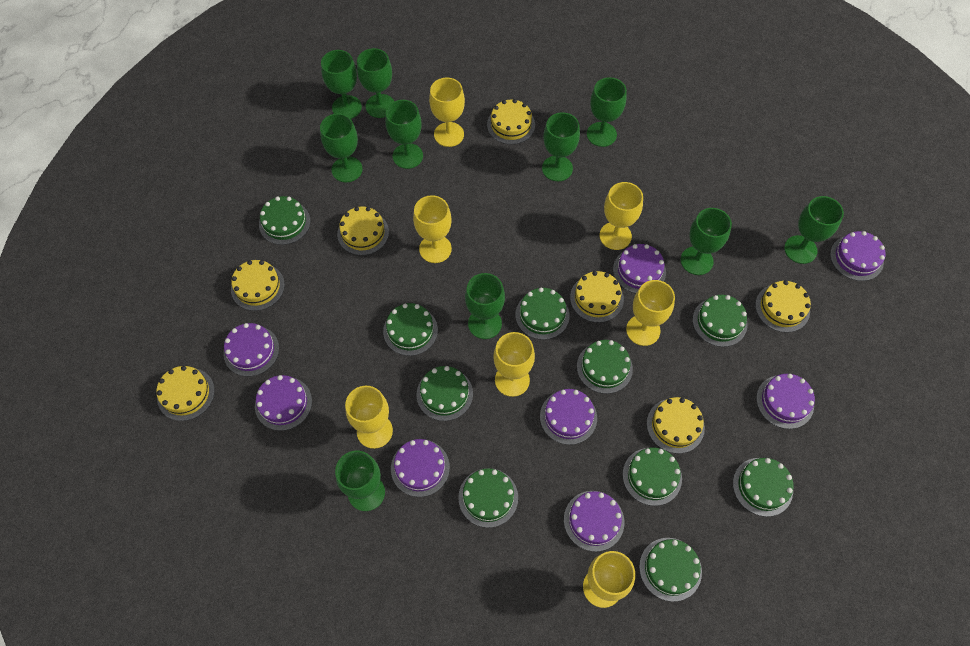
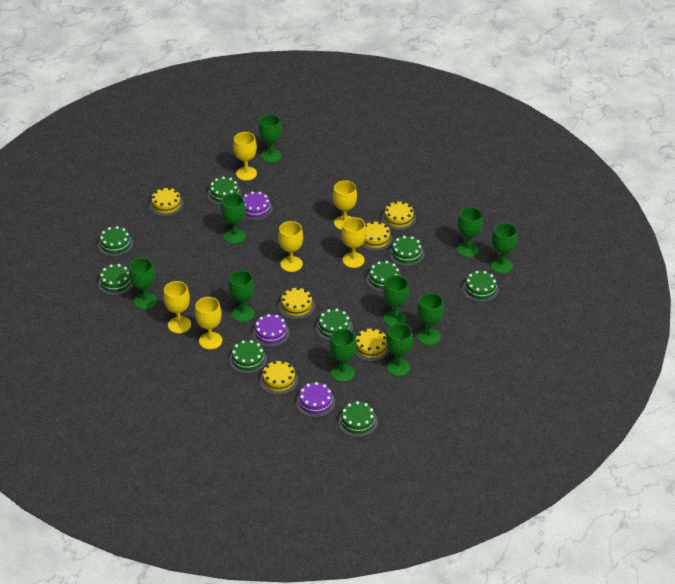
green cake: [259,196,310,245] [383,303,438,356] [416,366,473,421] [458,468,518,528] [515,288,569,340] [577,340,633,394] [623,448,682,506] [639,538,702,602] [693,295,747,347] [733,458,794,517] = 10 -> [98,226,133,256] [98,264,133,295] [207,176,241,205] [229,340,267,374] [316,309,353,341] [338,401,378,437] [366,261,401,292] [389,236,424,266] [462,271,499,302] = 9
purple cake: [223,323,279,376] [255,375,312,431] [391,439,450,497] [540,389,597,445] [564,491,624,552] [613,244,666,293] [756,374,815,429] [830,231,885,281] = 8 -> [243,191,273,221] [252,314,290,347] [296,382,335,417] = 3
yellow cake: [156,366,215,421] [231,260,285,311] [337,206,389,255] [487,99,535,144] [570,271,624,323] [647,397,705,454] [755,280,811,332] = 7 -> [149,187,184,216] [260,361,298,395] [279,287,315,319] [355,328,389,362] [361,221,393,251] [382,201,416,230] = 6
yellow goblet: [345,386,393,449] [413,195,452,263] [429,78,465,147] [493,332,535,397] [583,551,635,608] [599,182,643,250] [626,280,675,346] = 7 -> [163,281,191,333] [195,297,222,349] [233,132,257,181] [278,221,303,272] [333,180,357,230] [341,217,366,268] = 6

